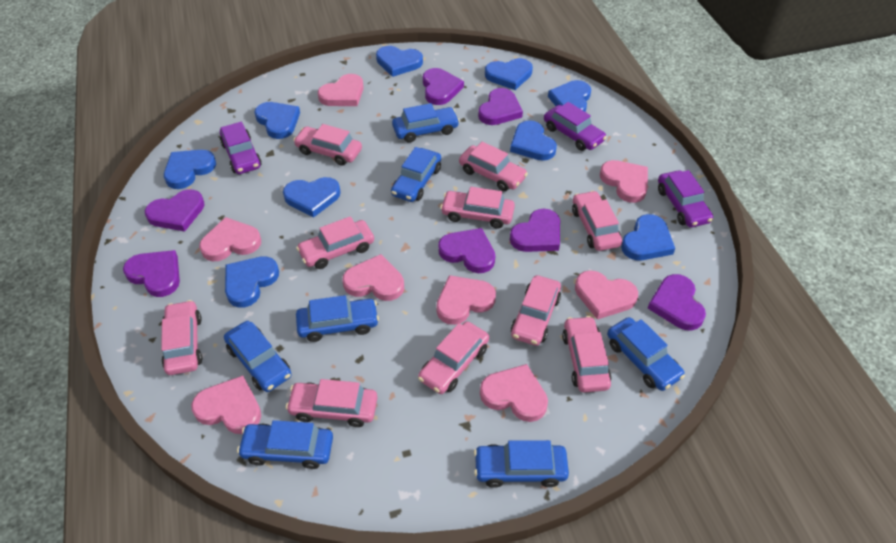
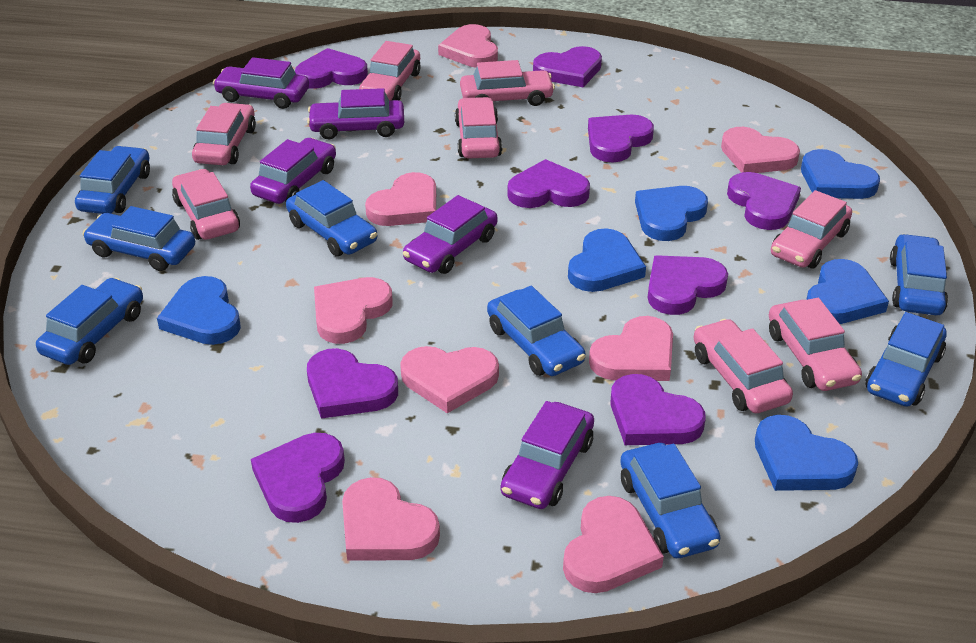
blue car: [224,321,291,392] [237,420,333,469] [296,295,379,342] [391,147,441,202] [392,103,460,143] [474,440,569,488] [607,317,685,391] = 7 -> [36,278,143,365] [75,146,150,214] [83,206,195,271] [286,180,377,256] [487,286,586,376] [620,443,721,558] [865,312,947,407] [890,234,948,315] = 8
blue heart: [164,150,216,189] [225,256,279,308] [254,102,300,139] [283,177,341,218] [376,46,423,77] [485,58,533,90] [510,120,557,161] [548,80,591,112] [621,214,675,260] = 9 -> [157,276,241,345] [568,228,646,292] [635,186,708,241] [755,415,858,491] [801,149,880,199] [806,259,889,324] = 6
pink car: [161,300,202,375] [286,379,378,427] [293,124,362,166] [296,216,374,269] [418,321,489,394] [440,187,515,229] [459,142,528,191] [511,275,561,346] [562,316,611,392] [572,191,622,251] = 10 -> [172,169,240,240] [192,103,256,165] [359,41,421,100] [455,97,502,159] [460,60,555,106] [693,319,793,413] [769,298,862,391] [771,190,852,268] = 8
purple car: [220,122,262,174] [544,102,607,151] [658,170,713,227] = 3 -> [213,57,309,109] [250,138,336,204] [307,88,404,139] [403,195,498,274] [501,401,594,509] = 5
purple heart: [123,250,180,297] [145,189,205,232] [423,68,464,105] [438,228,495,273] [478,88,523,125] [510,209,560,252] [648,274,706,331] = 7 -> [251,433,345,523] [295,48,368,89] [307,348,398,419] [507,159,590,208] [533,46,602,87] [588,115,654,162] [611,374,706,445] [648,255,728,315] [727,172,801,230] = 9

